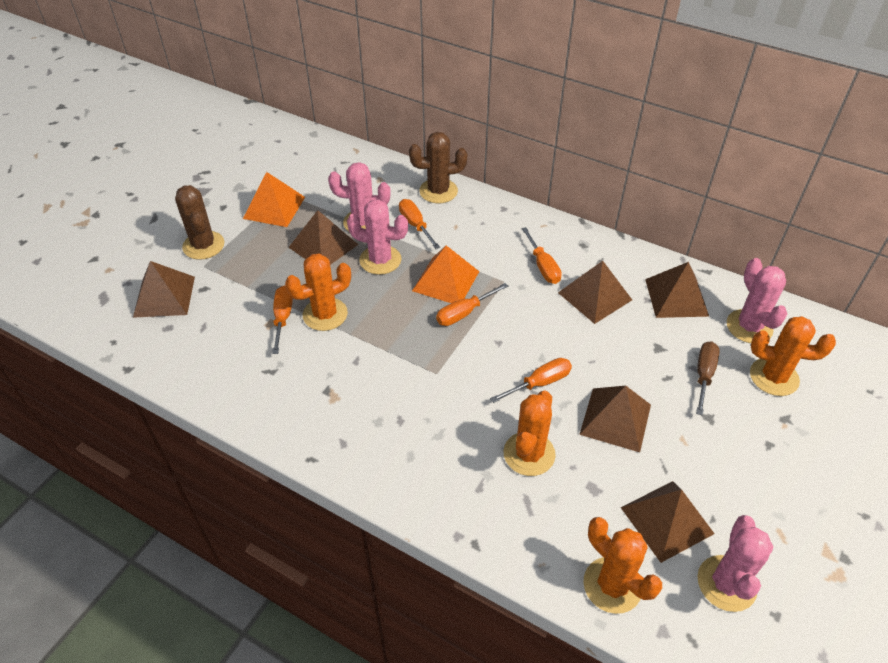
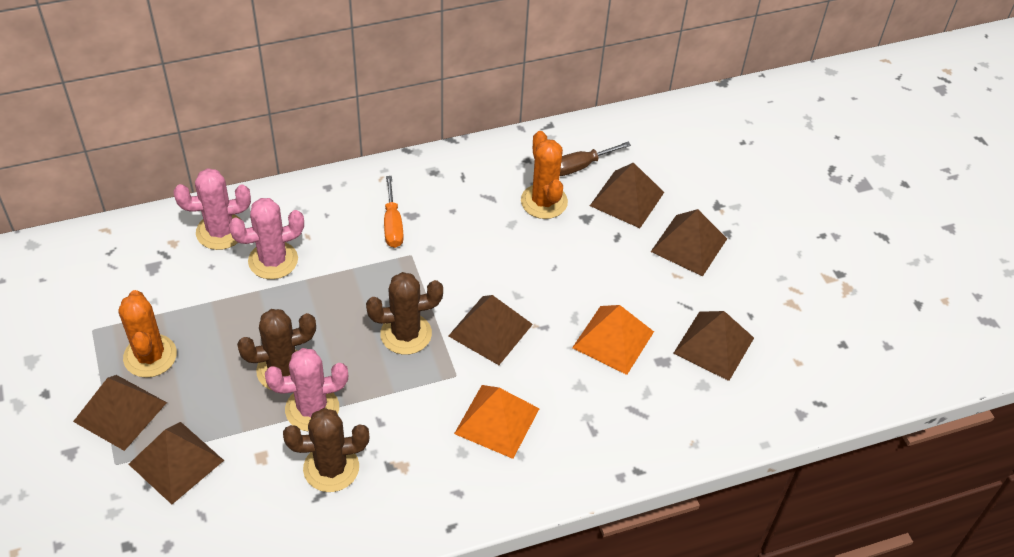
brown cactus: [175,185,225,260] [409,132,467,203] = 2 -> [237,309,316,391] [283,408,369,492] [366,272,443,355] = 3
orange cactus: [285,253,351,331] [504,391,556,476] [583,517,662,614] [750,316,836,396] = 4 -> [118,290,177,378] [521,131,568,219] = 2
orange screwdriver: [272,285,293,354] [399,199,440,249] [436,283,508,326] [490,358,572,403] [522,227,562,284] = 5 -> [384,176,404,248] = 1
pink cactus: [328,162,391,232] [347,200,408,275] [698,515,773,612] [727,258,787,343] = 4 -> [174,168,251,250] [229,198,304,279] [265,348,348,431] = 3

